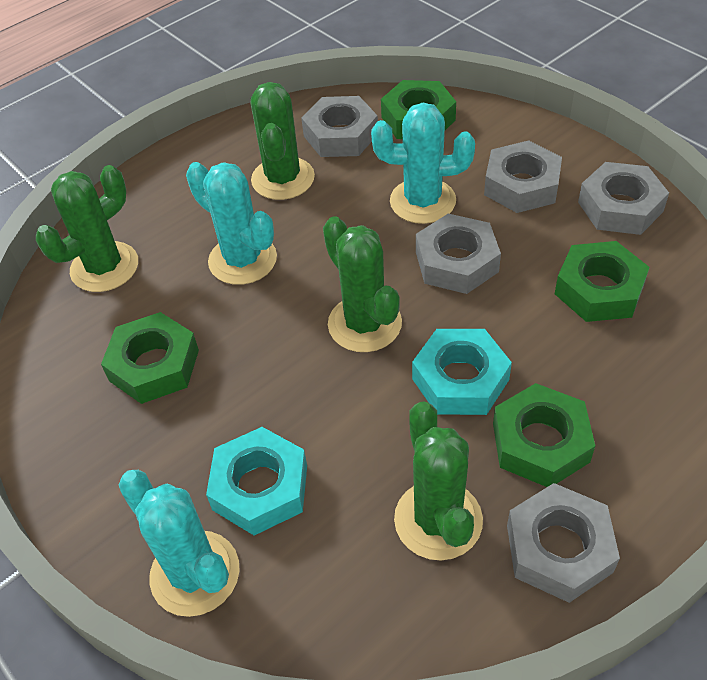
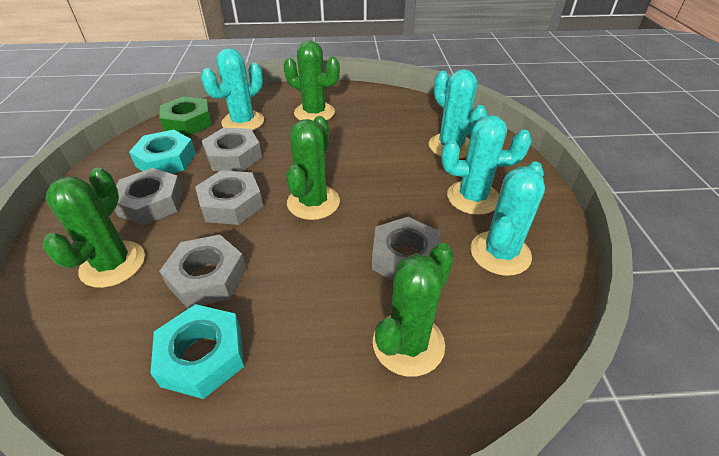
green nut: [101,312,199,404] [381,80,456,139] [493,383,595,487] [555,241,650,322] = 4 -> [159,96,212,136] = 1
turquoise cactus: [119,470,240,617] [186,162,277,285] [371,102,475,224] = 3 -> [201,48,264,131] [429,69,487,159] [441,115,532,215] [471,162,545,276] = 4

